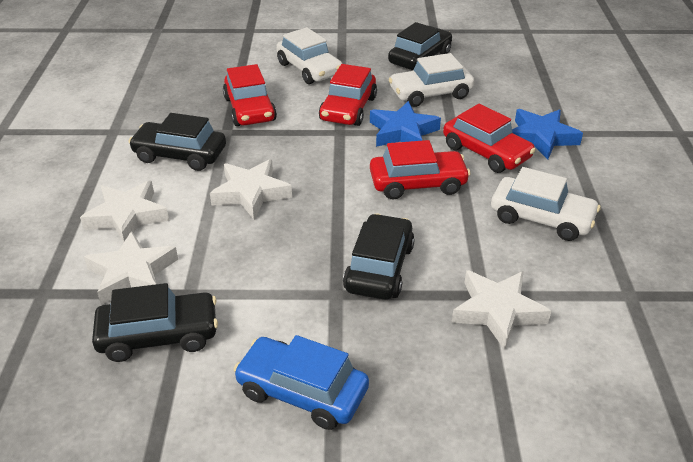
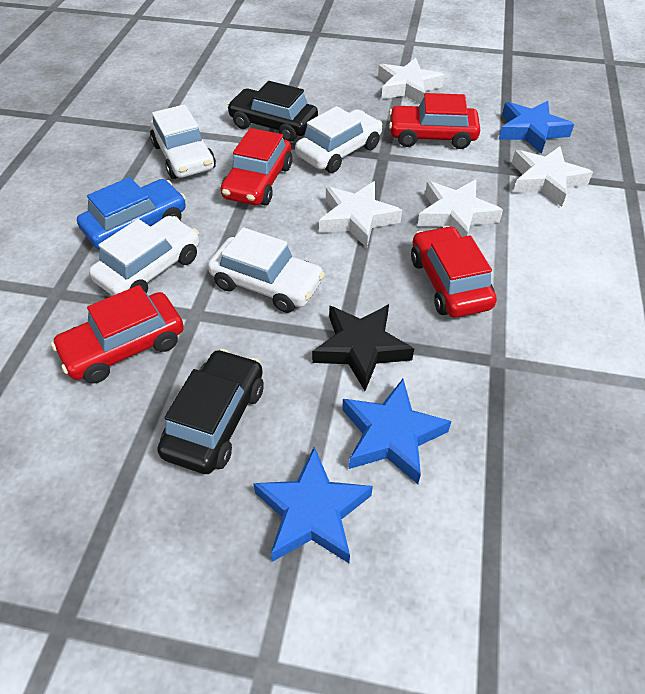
black car: [92,283,218,362] [129,113,226,171] [343,213,415,300] [388,22,452,70] = 4 -> [157,349,263,474] [227,81,318,142] = 2
black star: none = 0 -> [312,304,414,391] = 1
blue star: [370,101,441,147] [512,109,583,159] = 2 -> [253,446,373,563] [342,379,452,484] [498,101,574,154] = 3
white car: [276,27,342,84] [389,53,474,107] [491,167,601,241] = 3 -> [89,216,199,296] [150,104,216,179] [208,227,325,313] [295,106,383,173] = 4

